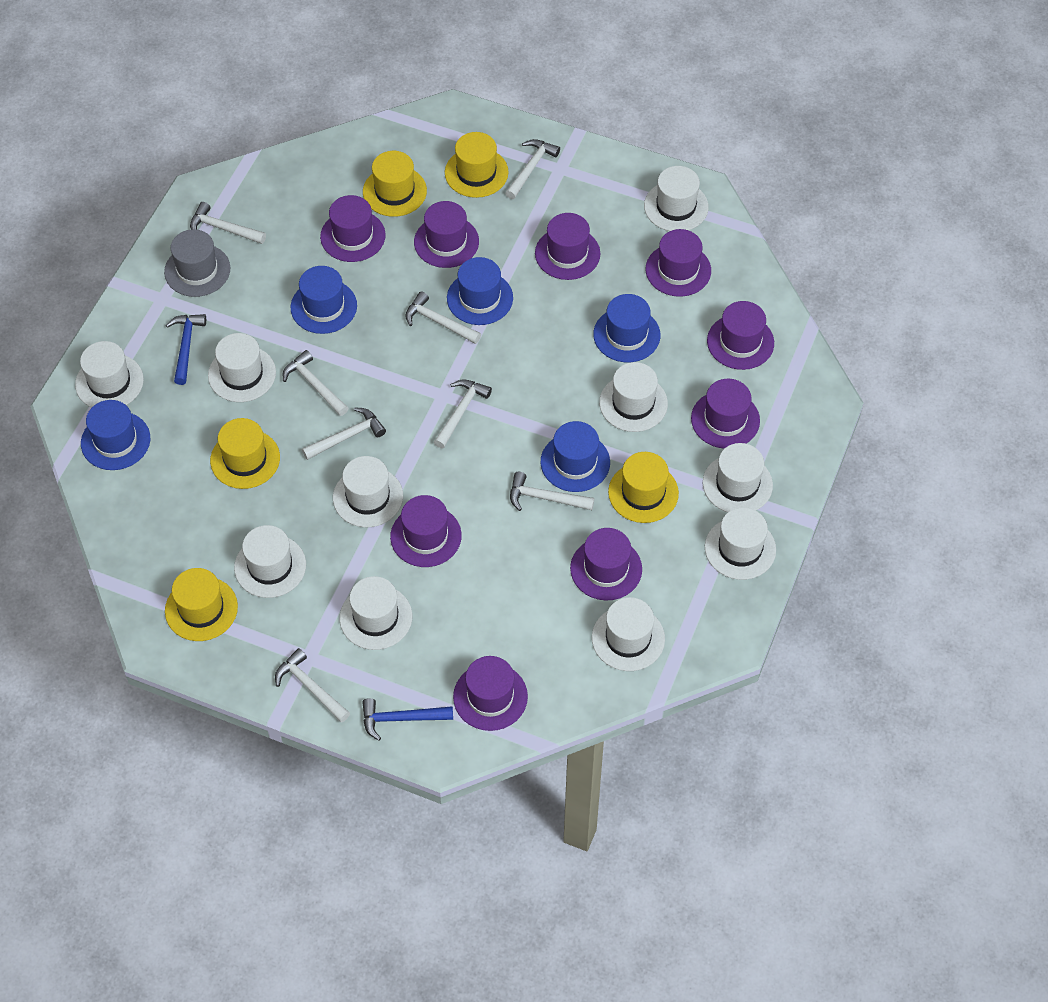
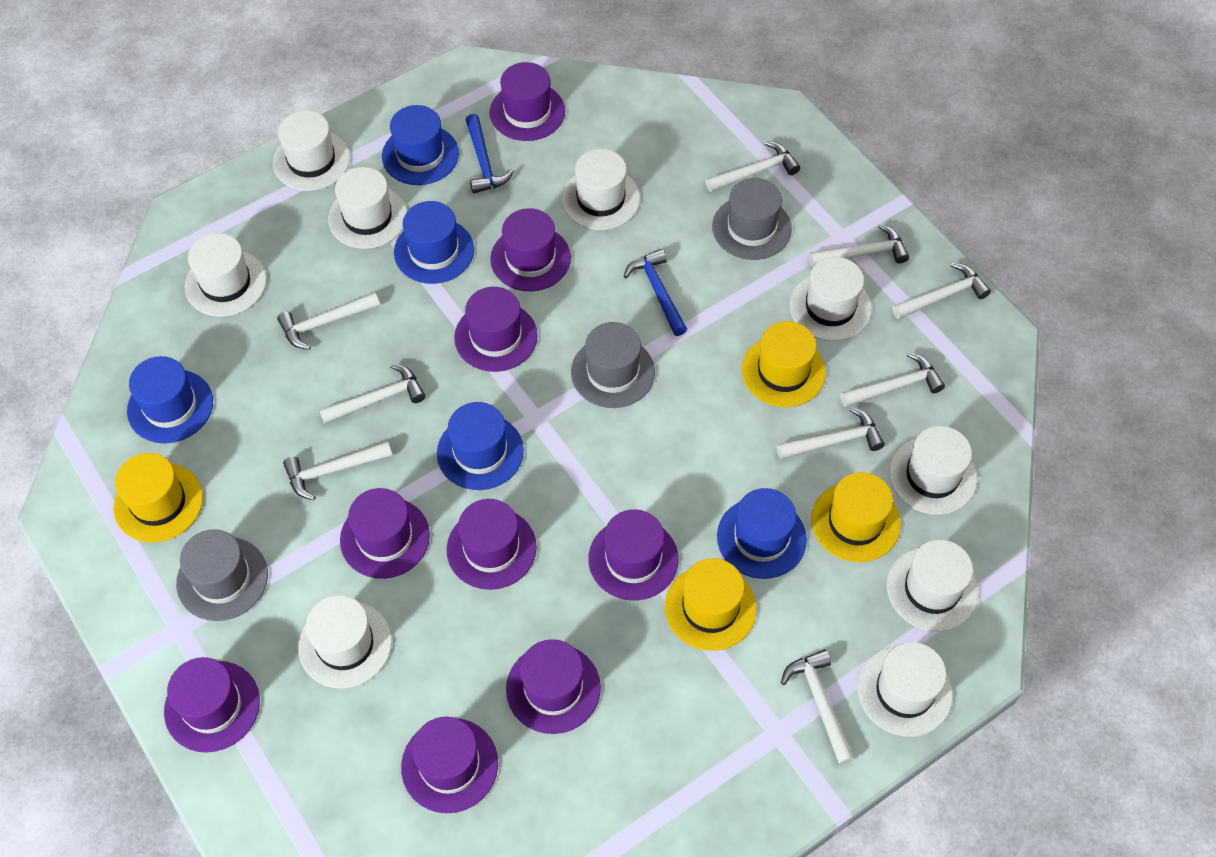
grey hat: [164,229,230,297] = 1 -> [176,529,268,621] [571,322,655,408] [712,178,792,260] = 3
white hammer: [190,202,266,244] [275,648,350,723] [283,350,348,416] [302,407,386,460] [405,291,481,344] [434,379,492,448] [505,139,560,199] [510,472,594,511] = 8 -> [277,292,380,350] [283,441,392,500] [319,364,426,424] [706,141,800,192] [777,407,885,459] [781,649,855,765] [809,224,909,267] [840,352,945,408] [892,263,991,319] = 9
white hat: [75,341,144,408] [208,333,276,402] [234,525,306,598] [333,456,403,527] [340,576,412,650] [592,597,665,671] [599,362,668,432] [644,166,709,231] [703,443,773,512] [705,507,776,580] = 10 -> [184,233,267,317] [273,111,350,191] [298,595,392,689] [328,167,407,249] [562,149,640,230] [789,257,872,341] [858,642,953,737] [887,540,979,632] [889,426,977,515] = 9
yellow hat: [165,568,238,641] [210,418,280,489] [363,151,427,217] [445,132,509,198] [608,452,679,523] = 5 -> [114,453,203,543] [665,558,757,651] [742,321,826,407] [811,472,901,562] = 4

